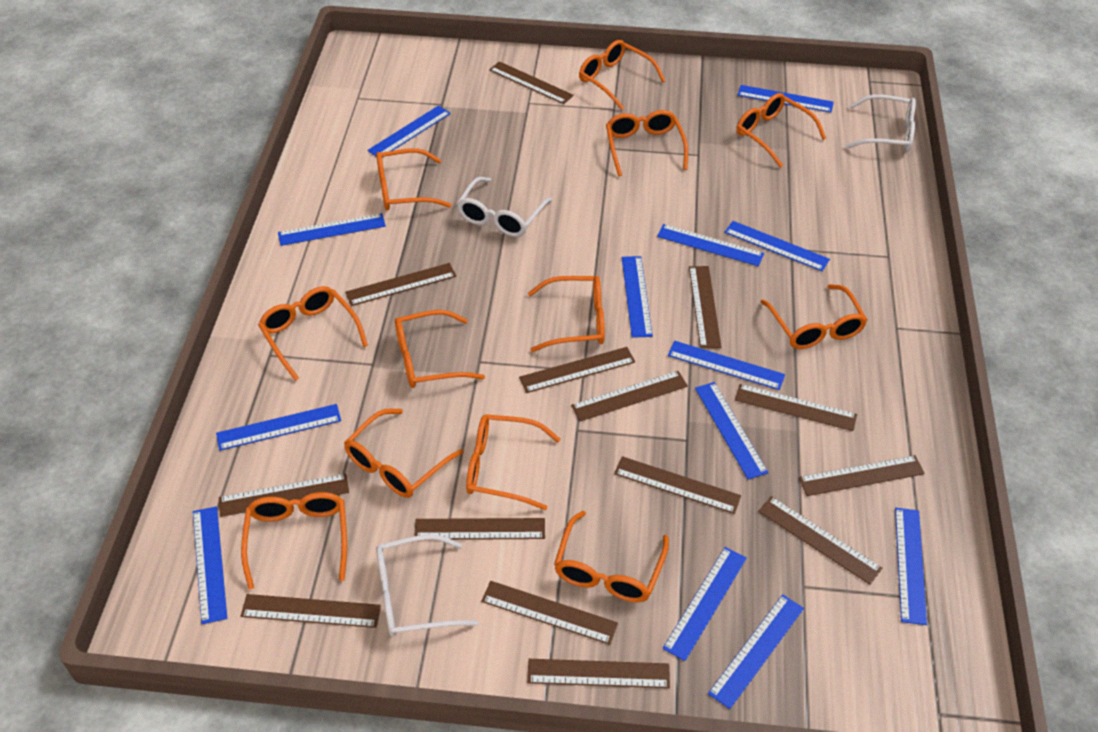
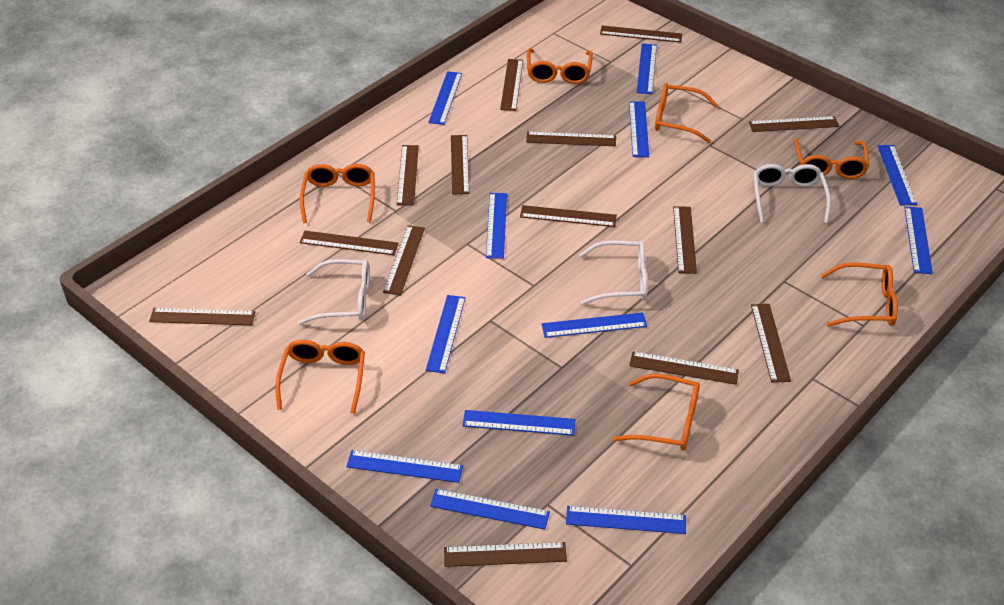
blue ruler: [193,506,227,624] [216,404,341,451] [278,213,386,246] [367,105,451,156] [622,256,653,338] [657,224,764,266] [663,547,747,661] [668,341,785,390] [695,382,768,479] [708,595,804,709] [725,221,830,271] [738,85,834,113] [895,508,927,625] = 13 -> [346,450,463,483] [426,295,466,373] [428,71,462,125] [430,489,550,530] [462,410,575,436] [486,193,507,259] [542,312,647,338] [566,506,686,534] [629,101,649,157] [637,43,657,94] [878,145,917,206] [904,206,933,274] = 12
orange glasses: [241,492,347,590] [258,286,368,381] [344,409,464,498] [376,148,451,210] [395,310,485,388] [466,414,560,510] [528,276,605,352] [554,511,669,602] [579,40,665,110] [606,110,688,176] [736,93,826,168] [761,284,867,349] = 12 -> [275,340,365,414] [300,164,375,223] [527,49,593,84] [613,373,700,451] [655,83,718,143] [794,138,869,179] [821,262,898,327] = 7

